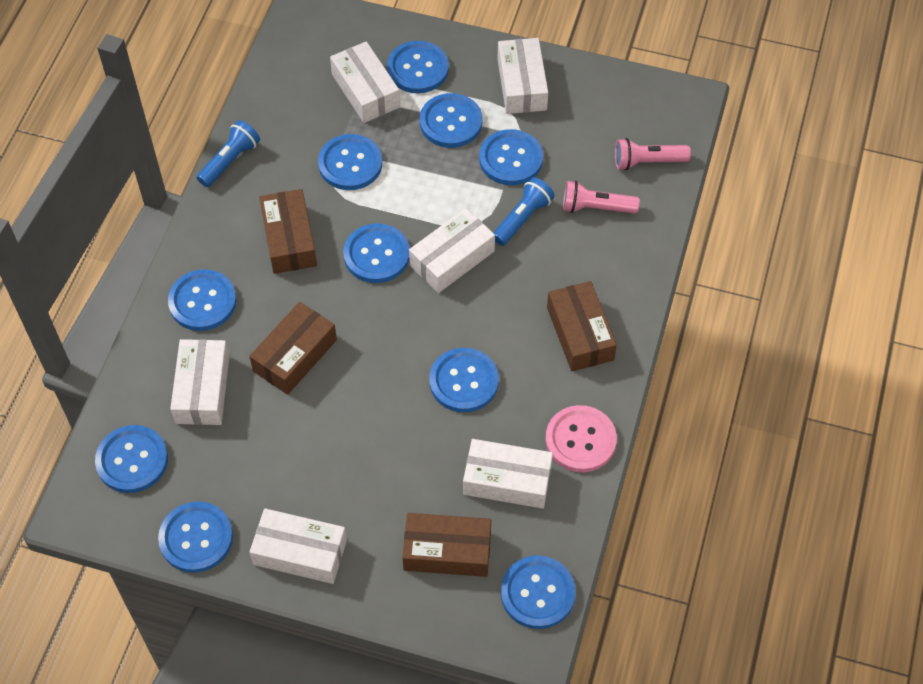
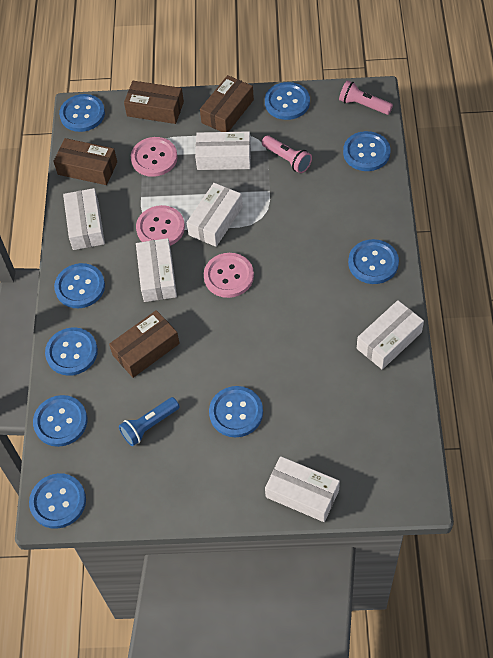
blue button: [95,425,168,493] [158,502,233,573] [168,269,237,331] [318,134,382,190] [343,223,410,283] [387,41,449,93] [420,93,482,148] [429,348,499,412] [479,129,543,185] [501,555,576,629] = 10 -> [29,473,86,529] [33,395,87,447] [45,327,98,376] [54,263,105,308] [59,94,105,132] [209,386,263,437] [265,82,310,120] [343,131,391,171] [348,239,399,284] = 9
blue flashlight: [197,120,260,187] [493,177,555,246] = 2 -> [119,397,180,446] = 1
pink button: [545,405,617,472] = 1 -> [131,137,178,177] [136,205,185,246] [204,253,254,298] = 3

